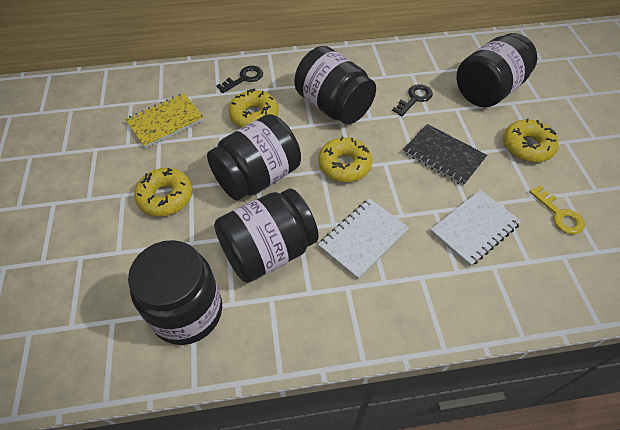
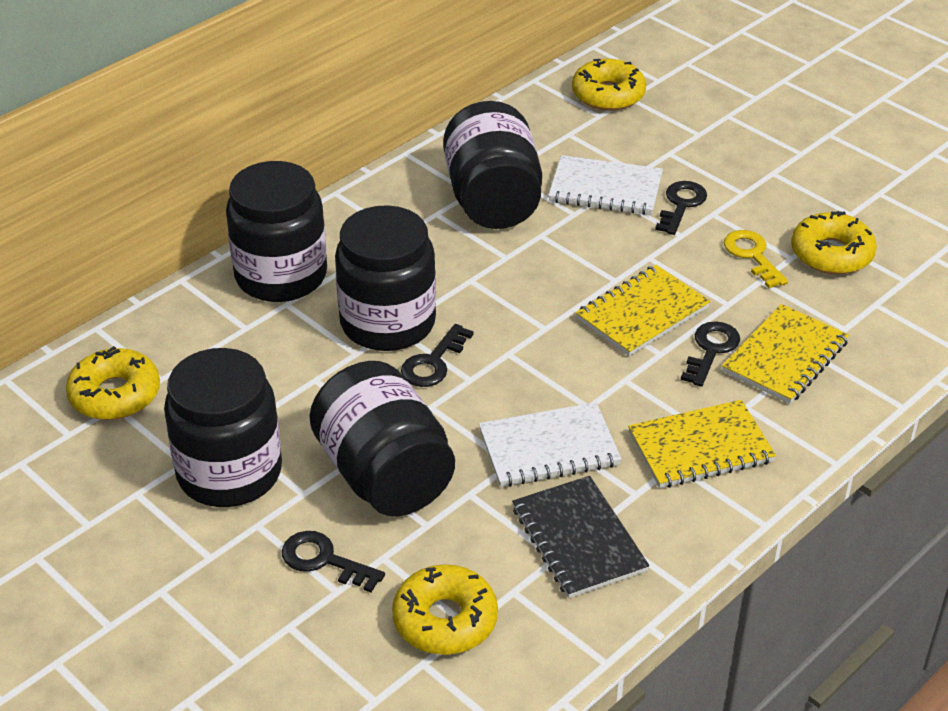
black key: [216,66,263,93] [392,84,433,117] = 2 -> [282,531,385,592] [401,324,474,387] [655,181,707,235] [681,321,740,387] = 4
yellow notebook: [125,93,204,148] = 1 -> [576,265,710,356] [628,400,776,488] [722,304,849,404] = 3

